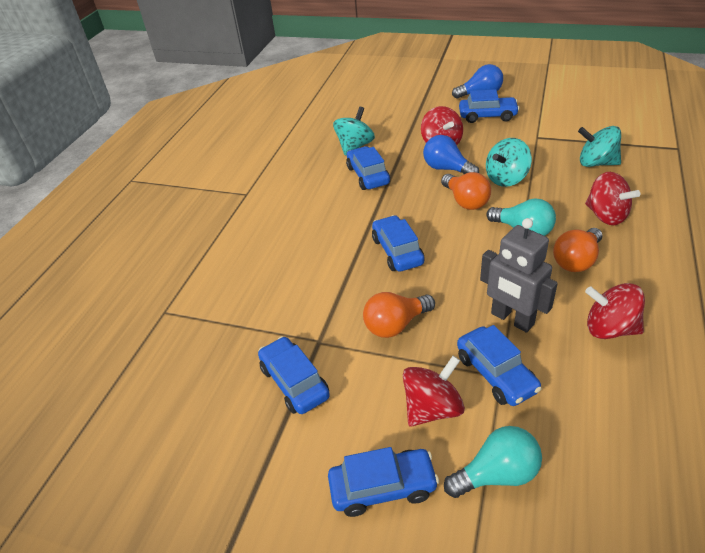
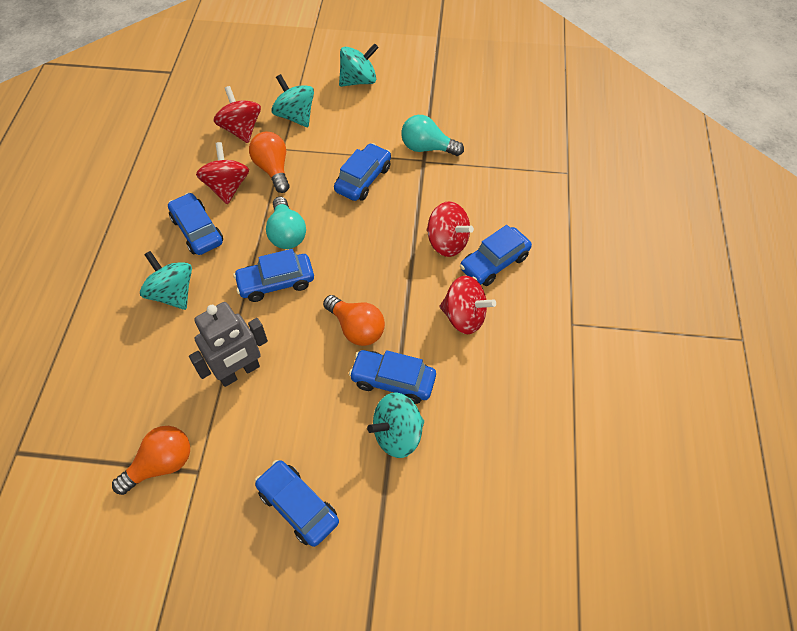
blue light bulb: [423,135,479,174] [452,64,503,99] = 2 -> none = 0
turquoise spinning top: [333,107,375,156] [486,138,532,187] [578,126,621,167] = 3 -> [140,251,192,310] [271,74,314,127] [339,43,379,87] [367,392,424,458] = 4

